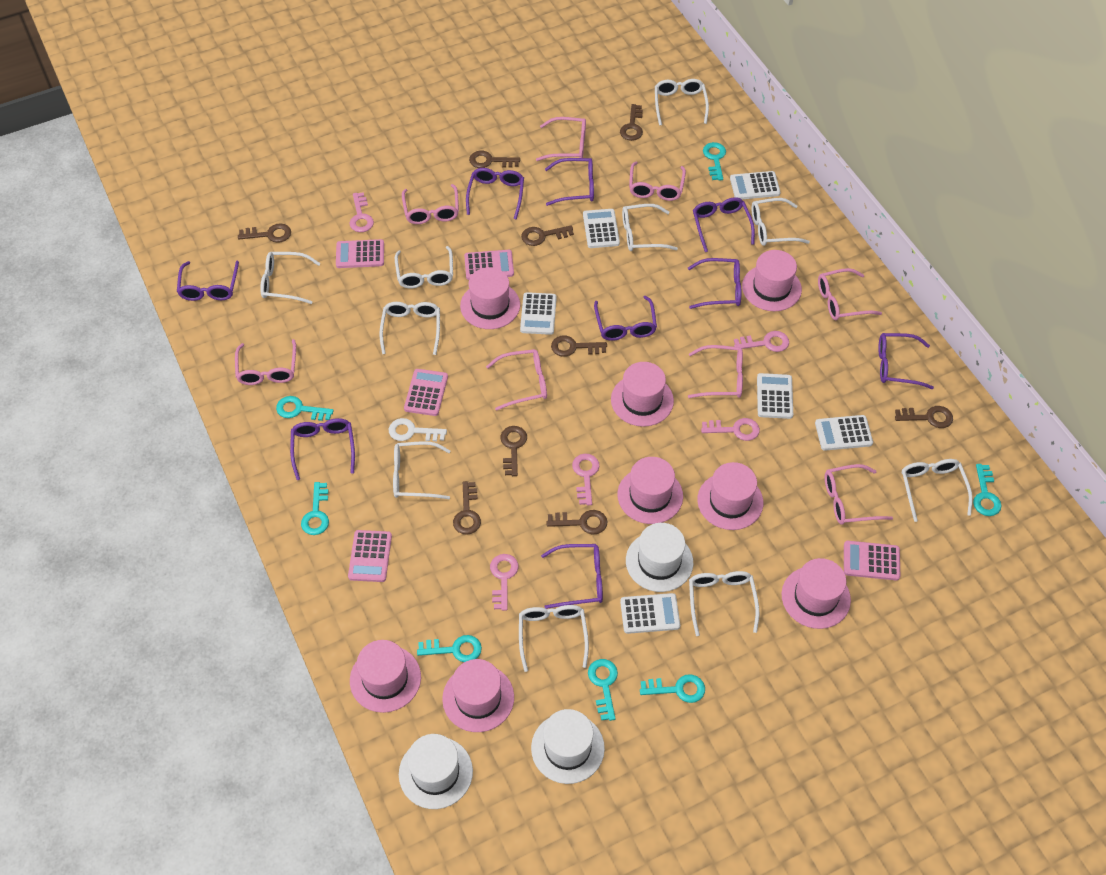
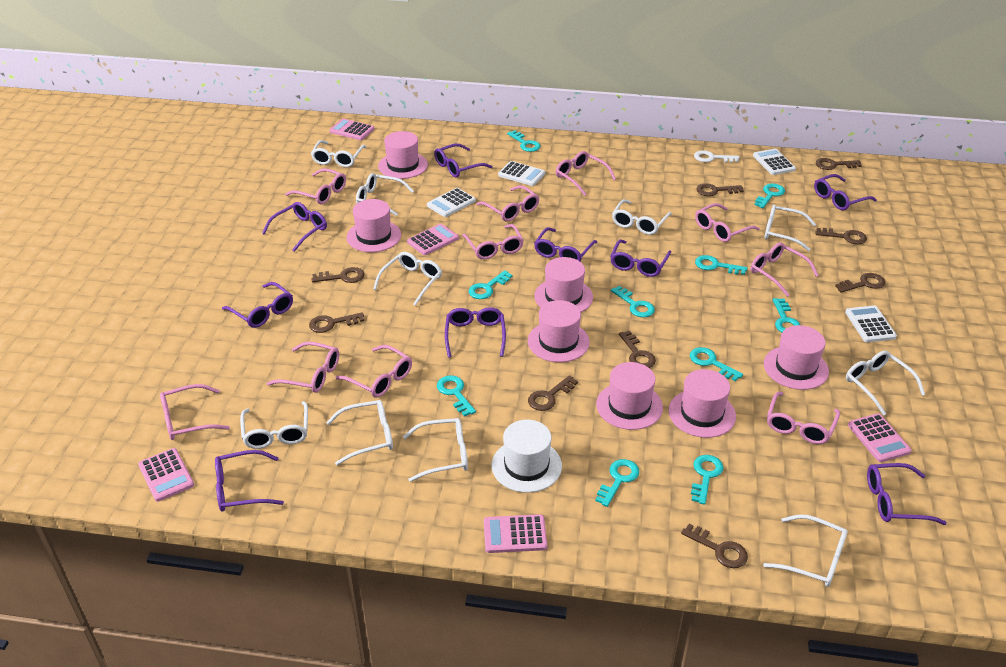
pink glasses: [235,339,296,385] [402,184,459,224] [486,349,547,411] [536,117,586,161] [629,162,686,201] [688,345,743,398] [818,268,882,320] [825,464,893,525] = 8 -> [160,384,230,440] [267,342,339,393] [285,168,346,204] [335,345,412,398] [462,224,524,259] [476,185,539,222] [556,151,616,196] [695,203,760,242] [751,242,819,297] [767,392,840,444] = 10
pink hat: [350,640,421,713] [442,659,514,732] [460,267,520,329] [611,362,674,427] [617,457,683,524] [697,462,763,530] [742,250,802,311] [782,558,851,629] = 8 -> [347,199,401,252] [378,131,428,179] [528,300,590,362] [534,257,593,312] [596,362,663,430] [668,369,736,438] [764,325,829,390] = 7
pink key: [349,192,374,232] [490,554,518,611] [572,454,600,506] [701,418,760,441] [734,331,789,352] = 5 -> none = 0
turquoise key: [276,396,334,421] [301,482,329,535] [417,635,482,662] [588,659,618,721] [640,674,705,703] [703,142,726,180] [973,464,1001,516] = 7 -> [437,375,476,416] [469,270,512,299] [507,130,540,152] [595,459,639,507] [611,286,655,317] [690,347,743,381] [691,455,724,505] [695,255,747,275] [754,184,785,208] [773,298,800,332] = 10
white calculator: [520,292,557,335] [583,209,620,248] [620,593,680,634] [730,171,781,199] [757,373,793,419] [815,415,873,451] = 6 -> [427,188,476,217] [498,161,545,186] [753,149,796,175] [845,305,897,342] = 4
white hat: [399,734,473,809] [531,709,605,784] [626,523,693,592] = 3 -> [491,420,562,493] = 1

